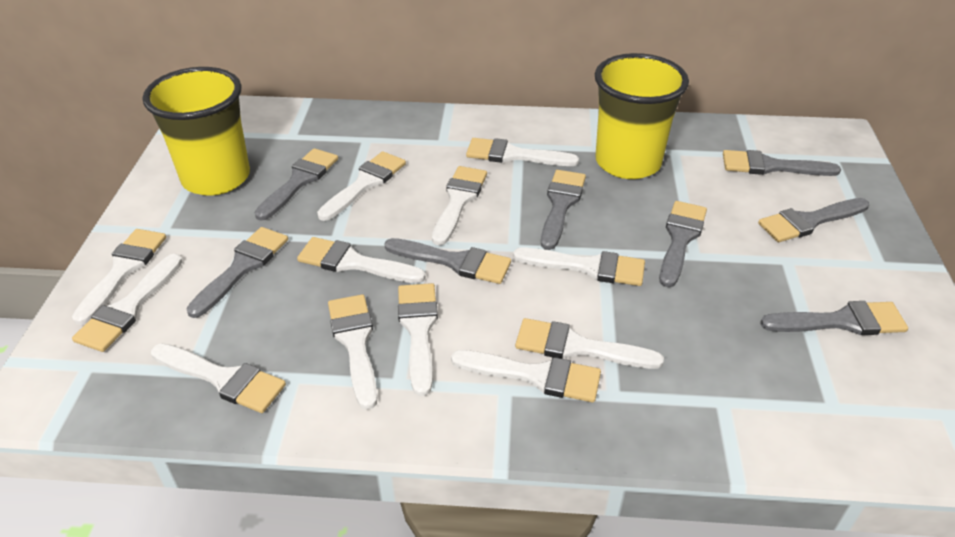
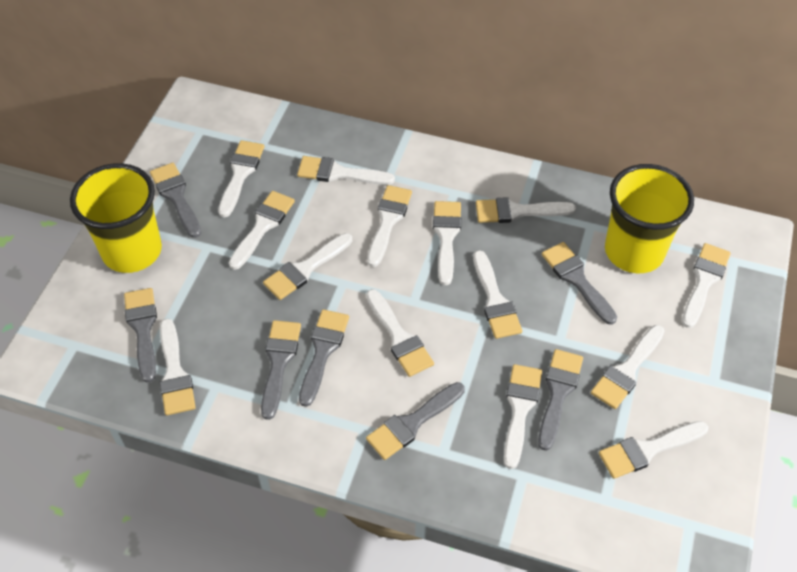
grey brush: [186,227,288,318] [254,148,338,221] [384,238,511,284] [541,170,586,250] [659,201,707,287] [723,150,841,176] [758,198,869,242] [760,301,908,335] = 8 -> [124,288,157,383] [150,163,201,238] [261,320,301,420] [299,309,349,407] [366,382,465,460] [538,349,583,451] [542,242,617,325] = 7
white brush: [72,229,166,325] [72,254,182,352] [151,343,286,413] [297,237,426,283] [317,151,406,221] [328,294,378,410] [398,283,438,396] [432,166,487,245] [451,350,601,402] [466,138,579,166] [513,248,645,286] [515,318,664,369] = 12 -> [159,319,196,416] [218,140,264,217] [229,191,295,270] [263,233,352,300] [297,156,395,185] [366,289,434,377] [367,185,412,267] [433,201,461,285] [473,250,522,339] [476,197,576,223] [504,364,542,469] [591,325,664,409] [599,421,708,479] [682,243,731,328] = 14

